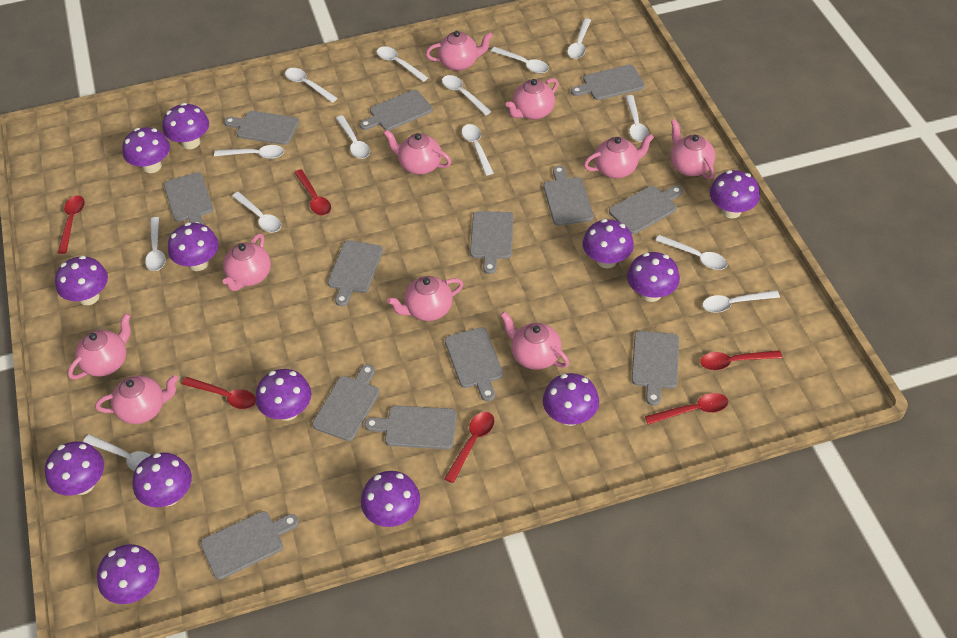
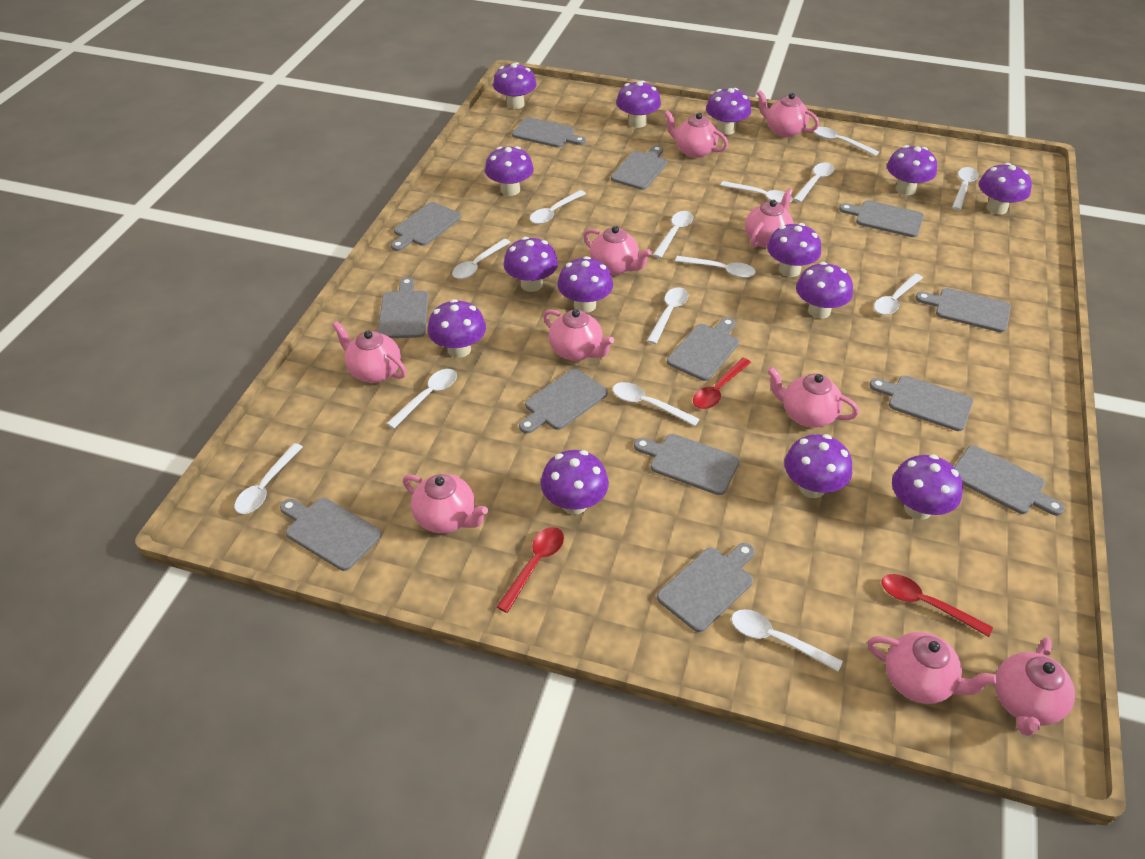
purple mushroom: [45,441,104,496] [55,256,108,305] [97,544,160,604] [122,127,170,173] [133,453,192,507] [163,103,209,149] [168,222,219,271] [256,369,311,421] [361,471,420,527] [543,373,599,426] [583,219,634,268] [627,252,680,302] [710,170,760,218] = 13 -> [427,299,486,358] [485,146,534,196] [493,63,537,109] [503,237,558,292] [541,450,609,514] [557,256,613,313] [616,80,661,128] [706,88,751,135] [767,223,821,277] [785,434,852,498] [796,262,853,319] [887,145,937,195] [892,454,963,520] [979,163,1032,214] = 14
red spoon: [58,195,85,254] [182,377,256,409] [294,169,331,216] [444,412,494,483] [645,393,728,425] [700,350,782,370] = 6 -> [497,527,564,613] [693,358,751,409] [882,574,993,637] = 3

